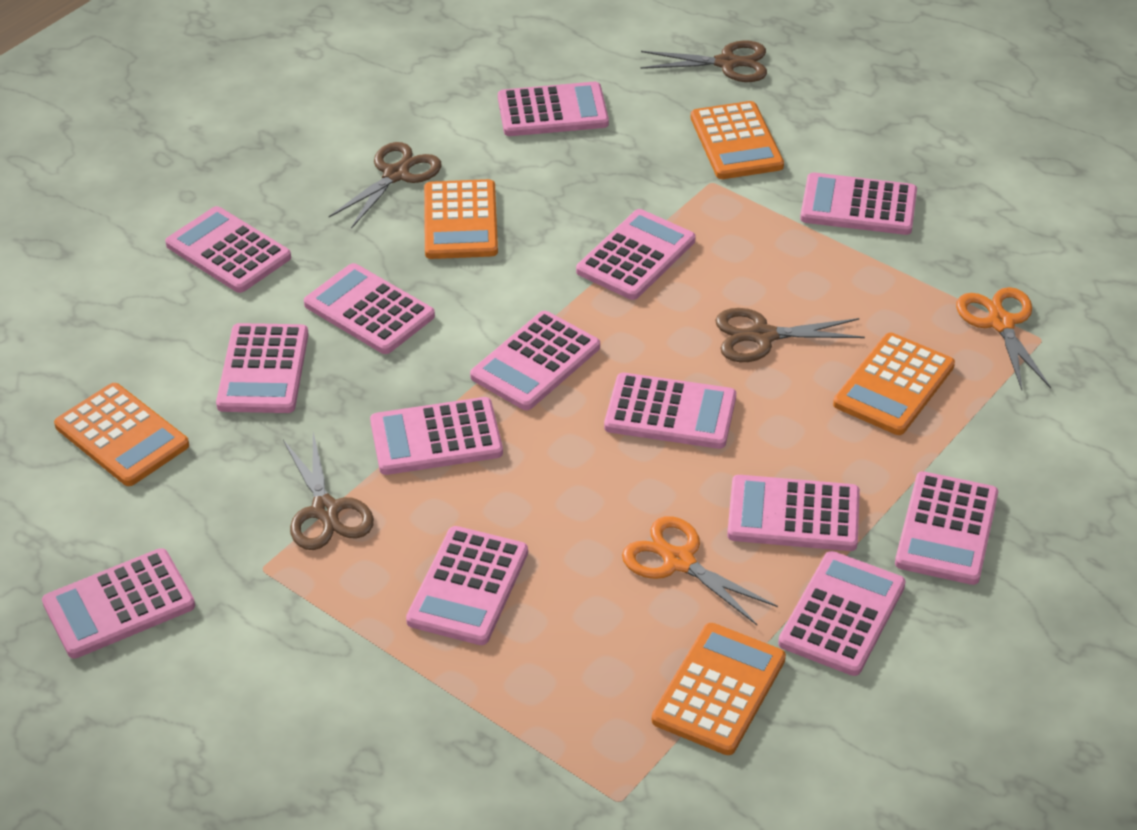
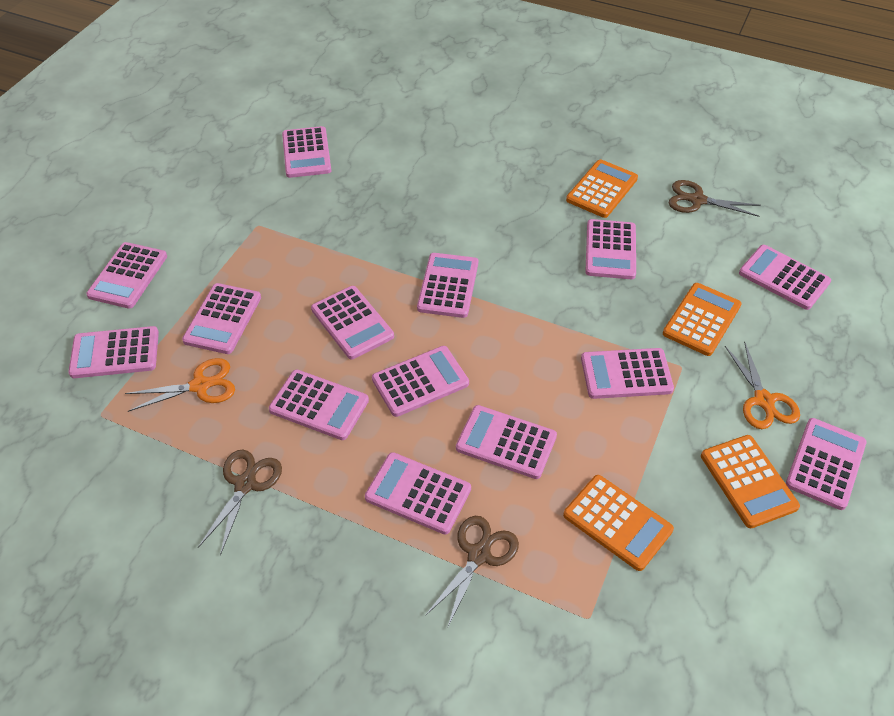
brown scissors: [283,432,374,550] [329,142,442,229] [641,40,767,82] [715,308,865,362] = 4 -> [198,450,282,556] [425,516,519,629] [669,180,761,217] = 3
orange calculator: [54,383,189,486] [424,179,498,259] [652,623,786,755] [691,101,784,179] [833,333,955,435] = 5 -> [563,475,674,571] [566,159,638,218] [663,283,742,356] [701,435,800,528] = 4

